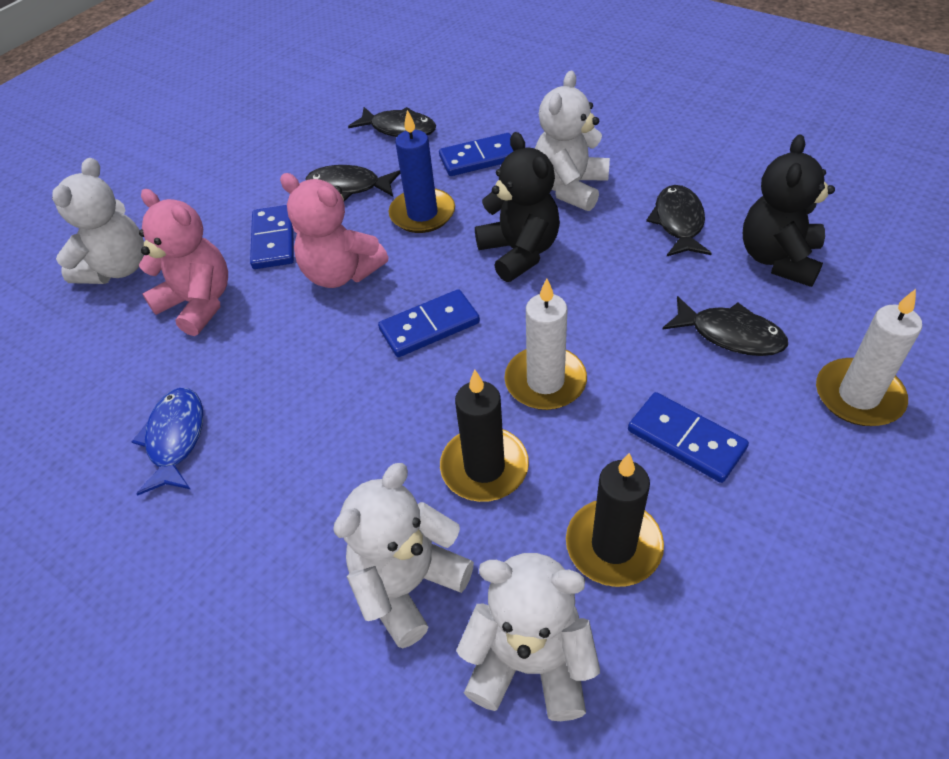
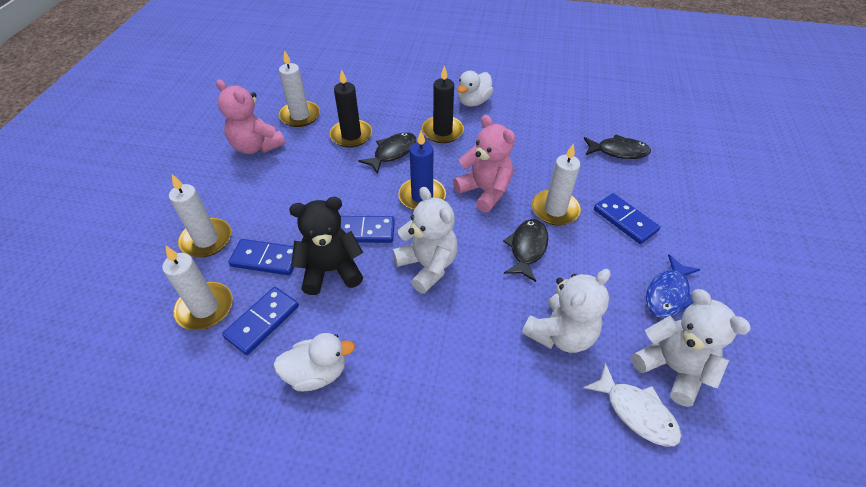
black fish: [306,165,400,201] [348,107,436,137] [646,185,712,256] [662,296,788,356] = 4 -> [358,132,417,174] [503,219,548,282] [584,134,651,159] = 3
black teddy bear: [475,132,560,282] [743,134,835,287] = 2 -> [289,197,363,295] = 1
white candle: [504,278,587,410] [816,289,922,426] = 2 -> [162,246,233,330] [169,174,231,257] [279,50,320,127] [532,143,581,226] = 4
white duck: none = 0 -> [273,333,355,391] [457,71,494,106] = 2
white fish: none = 0 -> [583,363,682,447] = 1
white teddy bear: [52,158,144,284] [333,463,474,648] [456,553,600,721] [535,71,610,211] = 4 -> [392,187,458,294] [522,269,611,353] [631,289,751,407] = 3

